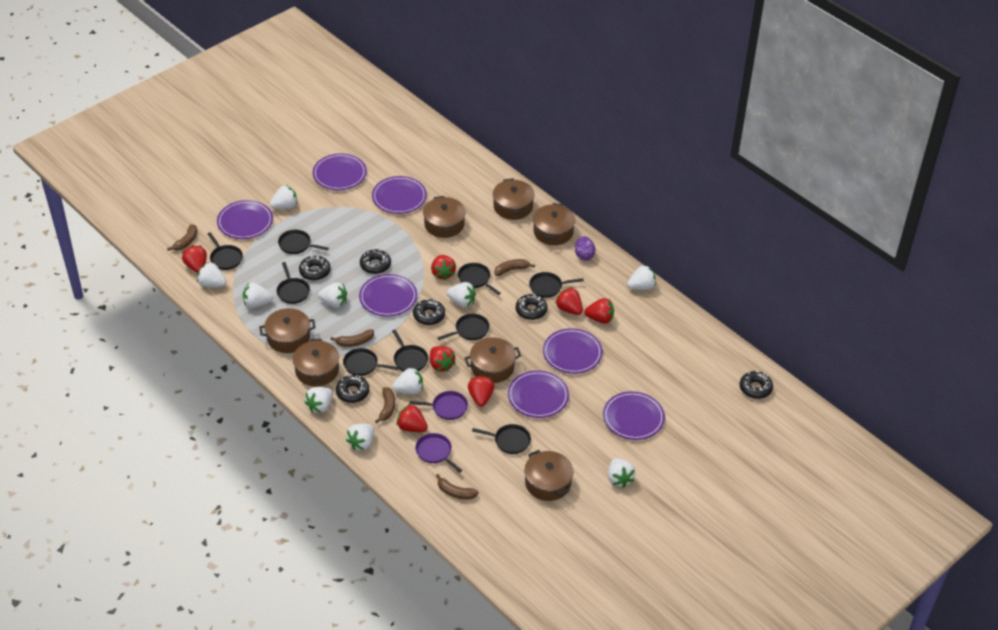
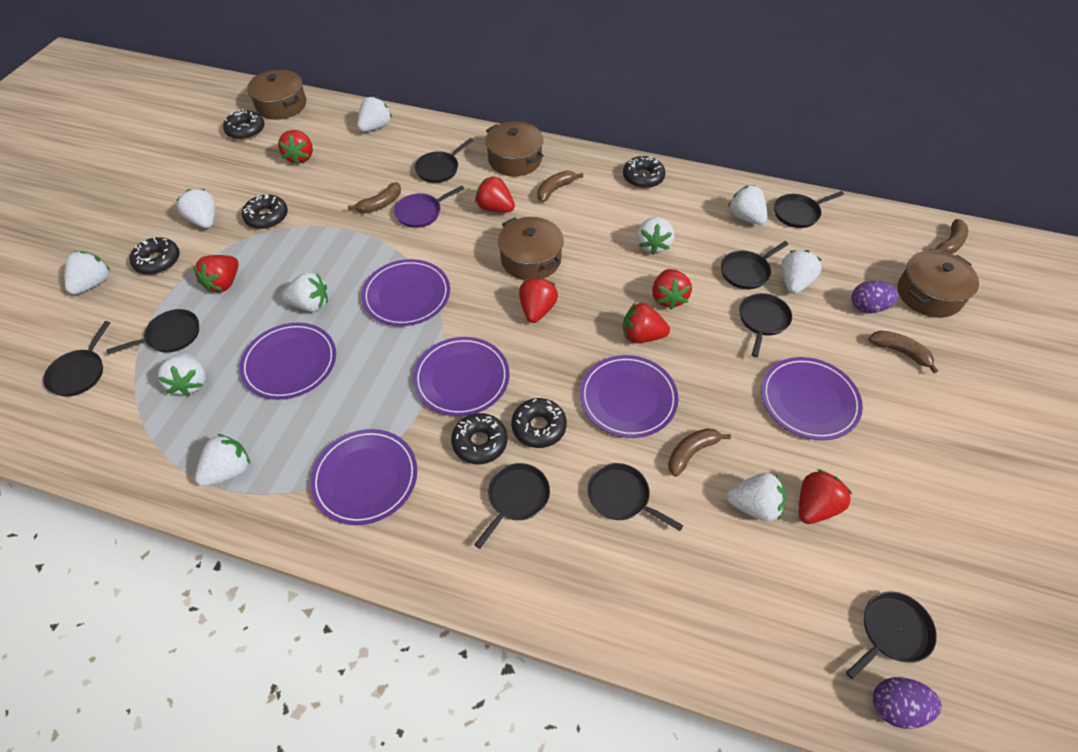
brown pot: [259,308,316,353] [293,339,339,386] [423,196,465,238] [465,337,521,383] [493,178,535,220] [524,450,573,501] [533,203,575,245] = 7 -> [247,70,306,120] [485,121,544,176] [498,217,564,280] [898,250,979,318] = 4
purple egg: [575,236,595,261] = 1 -> [851,281,899,313] [873,677,942,729] = 2
purple pan: [409,391,468,420] [415,433,462,473] = 2 -> [394,186,464,228] = 1
purple plate: [217,200,273,239] [313,153,367,190] [359,274,417,317] [372,176,427,214] [508,370,569,418] [543,328,603,374] [603,391,665,440] = 7 -> [239,323,336,400] [310,429,417,525] [361,259,450,326] [413,337,509,416] [580,355,678,438] [761,357,863,440] = 6

